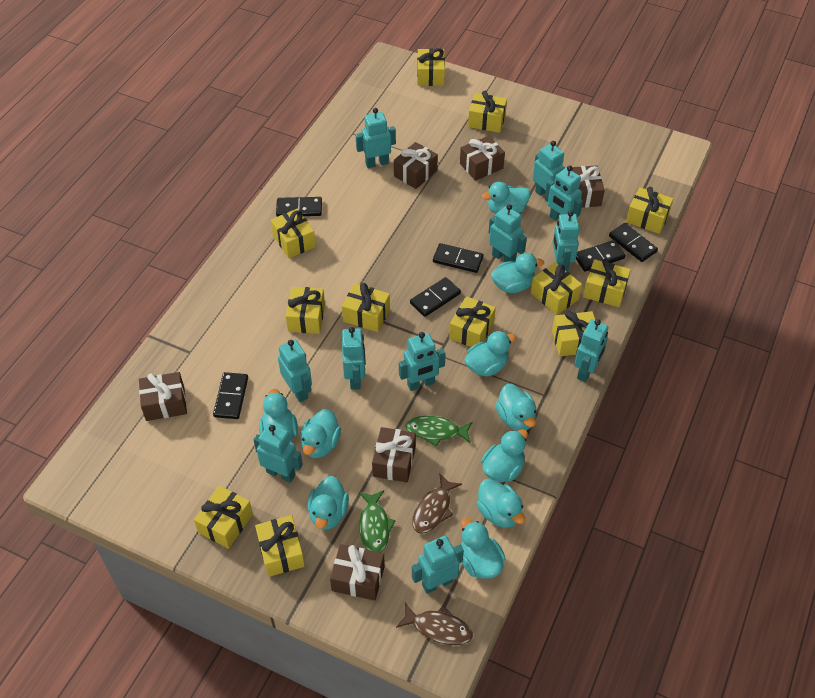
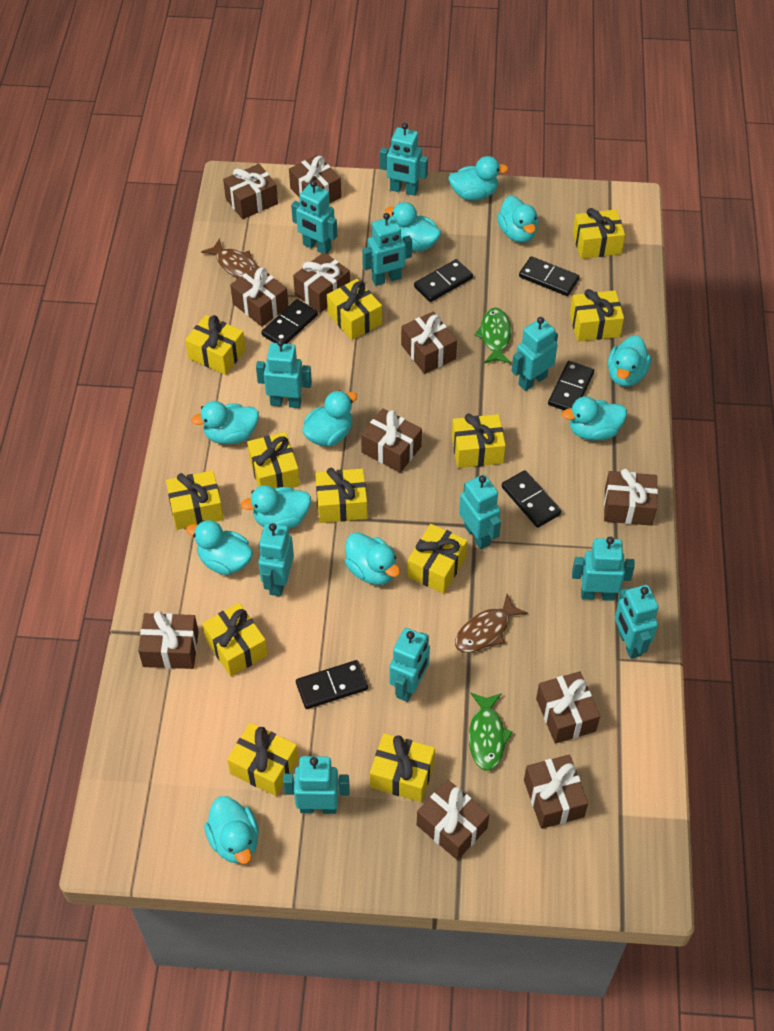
brown gift: [139,372,187,421] [330,544,385,601] [372,427,416,483] [394,142,438,189] [460,136,505,181] [571,166,605,208] = 6 -> [138,611,199,669] [223,164,278,219] [230,266,288,327] [289,155,341,203] [293,252,350,313] [361,408,422,473] [401,312,457,374] [417,780,490,860] [524,755,588,829] [536,671,600,744] [604,469,658,526] = 11
turquoise duck: [259,389,298,441] [300,409,341,458] [307,476,349,530] [460,518,506,579] [465,331,516,377] [477,479,525,528] [481,429,528,482] [482,182,531,214] [491,253,544,293] [496,384,537,431] = 10 -> [186,520,253,575] [191,401,259,444] [204,796,259,864] [241,485,311,529] [302,390,357,446] [345,532,400,585] [385,202,441,251] [448,156,508,201] [497,196,538,243] [562,396,627,441] [608,335,651,387] = 11

